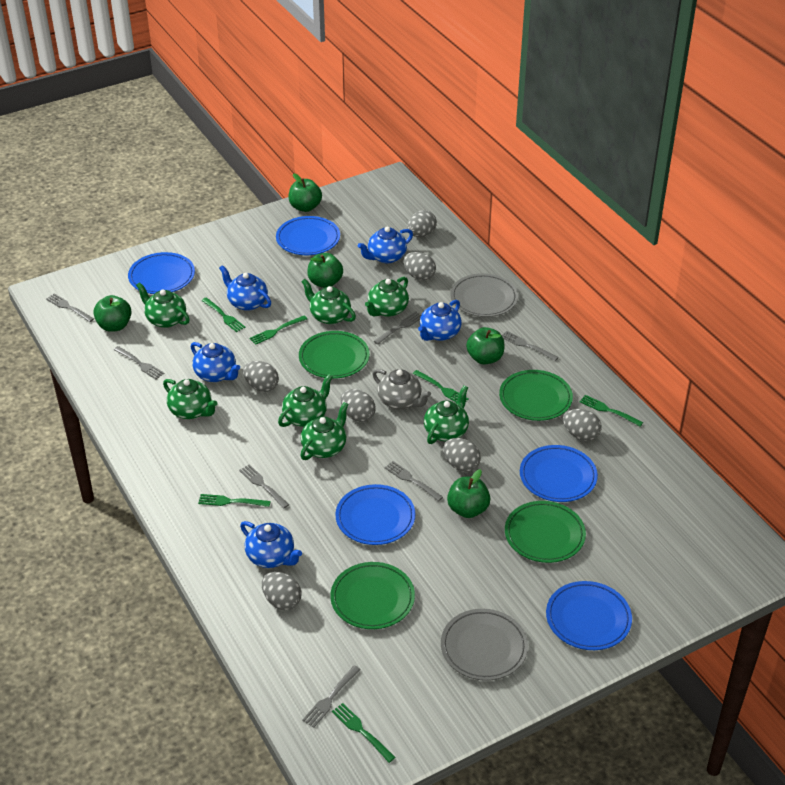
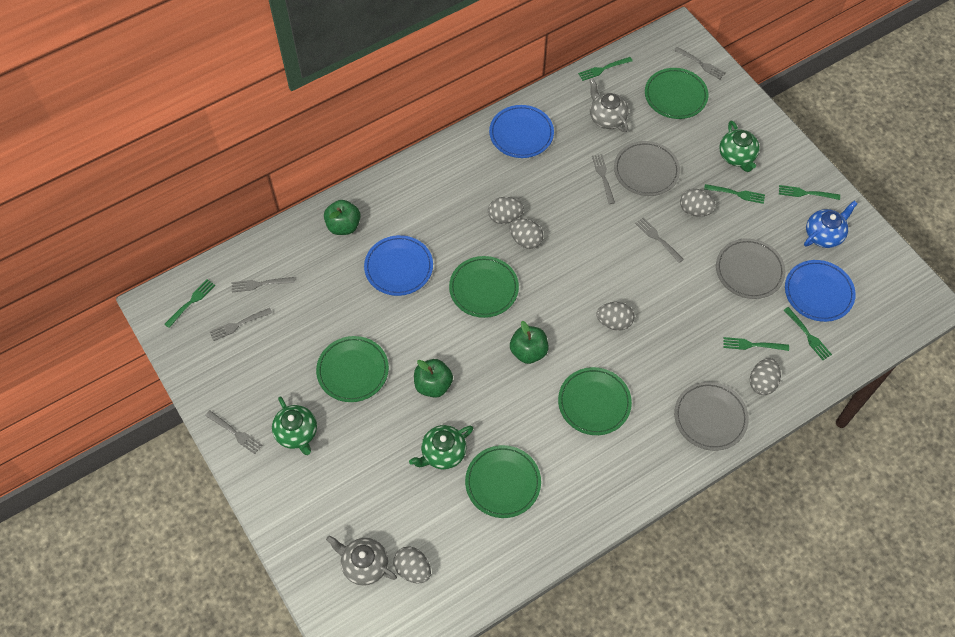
blue plate: [128,252,195,294] [276,216,340,255] [335,484,416,545] [520,445,598,502] [546,581,632,650] = 5 -> [364,235,433,296] [489,105,554,158] [785,260,856,322] = 3
blue teapot: [191,342,240,382] [219,265,271,311] [240,521,302,568] [358,227,413,264] [418,300,462,341] = 5 -> [804,200,858,248] = 1
green apple: [93,295,131,332] [288,173,322,212] [307,253,343,288] [447,469,490,518] [466,327,504,365] = 5 -> [324,200,361,235] [414,359,453,398] [510,321,549,364] = 3
green plate: [299,331,370,379] [330,562,415,629] [499,370,573,421] [505,501,586,563] = 4 -> [316,336,389,402] [449,256,519,318] [465,445,541,518] [558,367,632,435] [645,68,708,119] = 5
green teapot: [136,282,190,328] [163,379,217,419] [278,374,332,427] [300,402,349,460] [301,279,356,324] [365,277,409,317] [424,386,469,444] = 7 -> [272,397,317,455] [409,425,473,470] [719,121,760,172] = 3
grey egg: [243,361,279,392] [262,572,301,610] [340,389,376,422] [403,252,436,281] [407,210,437,237] [443,438,481,472] [563,409,602,441] = 7 -> [394,546,431,583] [488,197,524,224] [509,219,543,249] [596,302,634,331] [680,189,716,217] [750,358,781,395] = 6
grey fork: [46,294,94,322] [114,346,165,379] [239,464,289,509] [302,665,361,728] [374,312,421,344] [385,461,443,501] [502,331,559,361] = 7 -> [205,410,262,454] [210,308,272,341] [232,277,295,293] [592,154,615,204] [635,217,684,263] [674,47,725,79] = 6
grey plate: [441,609,528,681] [450,273,518,317] = 2 -> [614,141,680,196] [674,382,749,451] [716,238,786,299] = 3
grey teapot: [372,369,431,409] = 1 -> [326,536,397,586] [589,79,629,132] = 2

